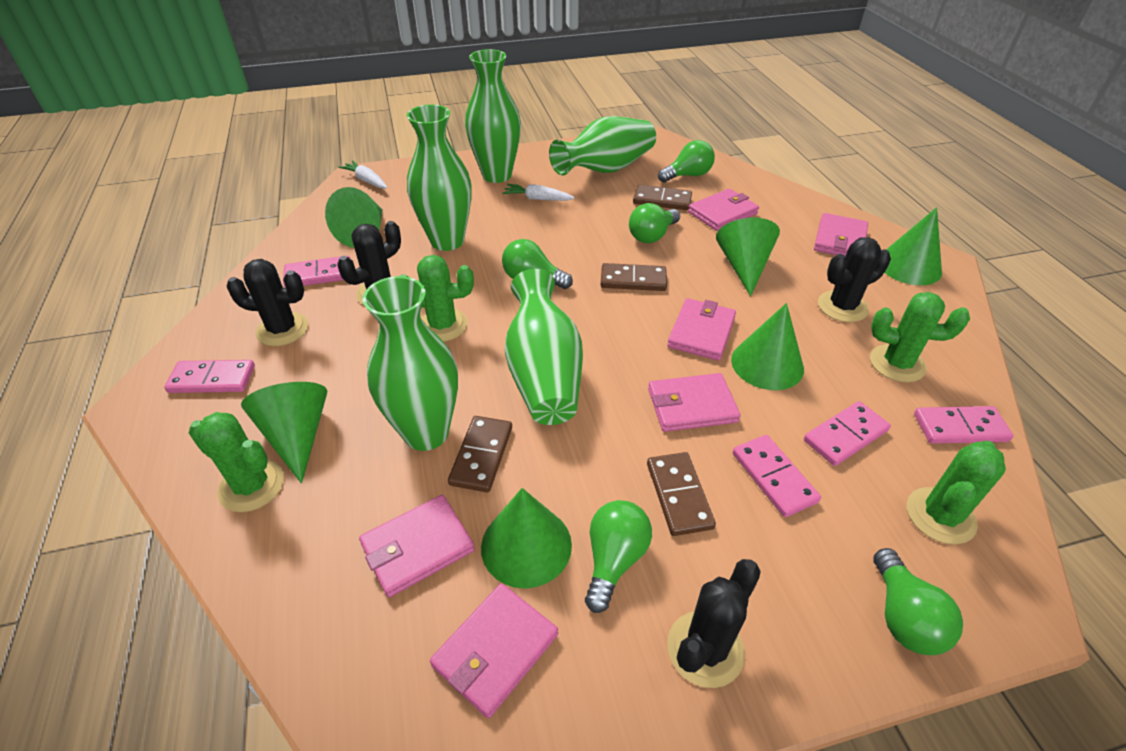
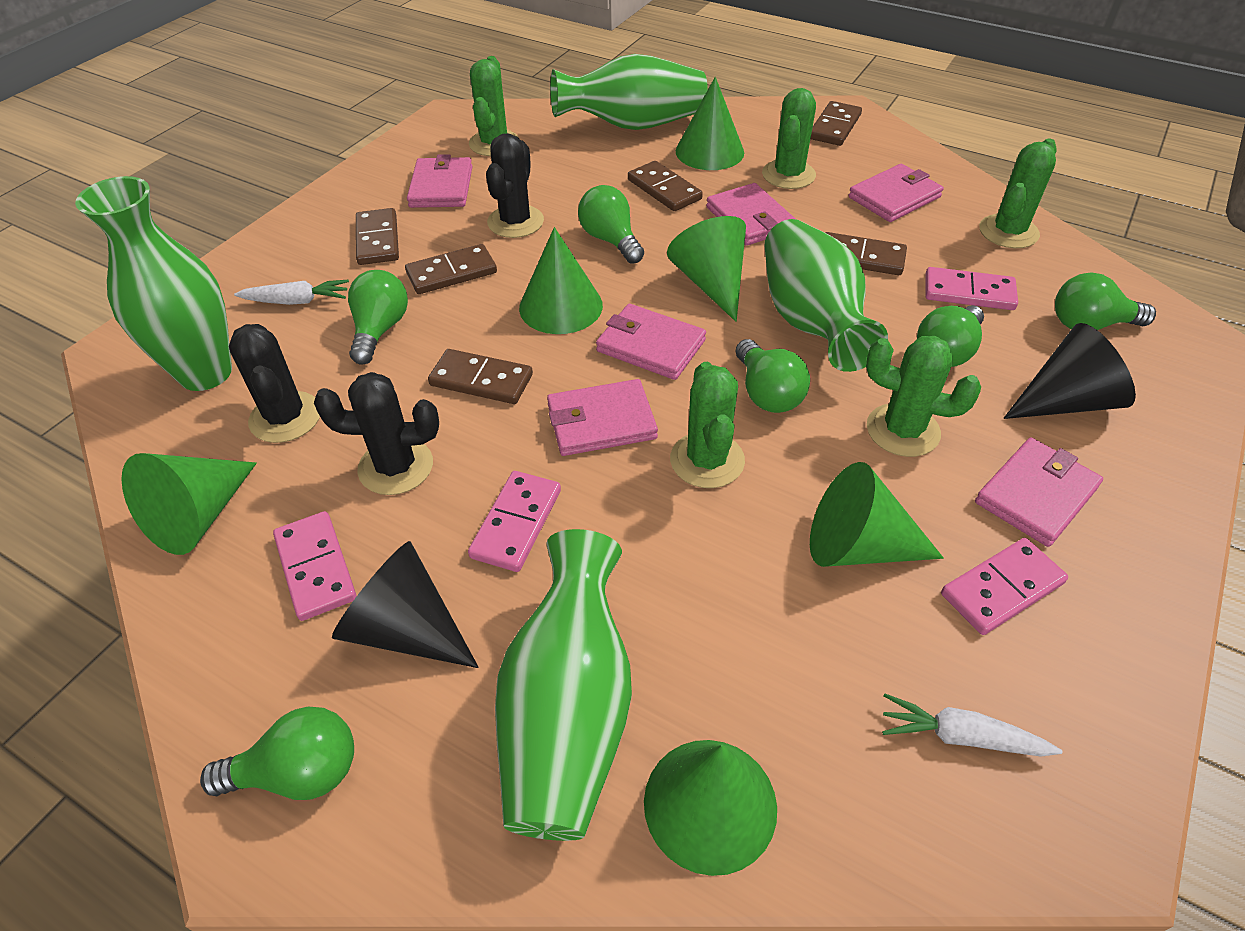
black cactus: [226,259,308,346] [337,221,401,305] [667,559,761,688] [818,237,891,322] = 4 -> [229,324,320,443] [314,372,439,495] [486,133,544,238] = 3
black cone: none = 0 -> [332,541,479,668] [1003,323,1136,419] = 2
brown domino: [448,416,512,492] [601,263,667,291] [633,185,692,210] [647,452,716,536] = 4 -> [356,208,399,265] [405,244,497,294] [428,349,533,404] [628,161,703,211] [811,101,862,146] [825,232,907,275] = 6
green cactus: [189,412,284,512] [400,255,474,342] [870,292,970,383] [907,441,1006,544] = 4 -> [469,56,519,156] [670,362,745,488] [762,88,816,189] [866,336,981,457] [979,139,1057,248] = 5
green light bulb: [502,239,573,289] [585,500,652,613] [629,203,680,243] [658,140,715,183] [873,548,963,655] = 5 -> [200,707,354,800] [348,270,408,365] [578,185,644,264] [736,339,810,413] [917,305,984,367] [1055,272,1156,330] = 6
green vase: [362,276,458,451] [407,104,472,251] [465,49,521,183] [505,269,583,425] [549,116,656,176] = 5 -> [75,176,232,391] [495,529,632,841] [550,54,708,130] [764,219,888,372] = 4
pink domino: [164,360,255,393] [283,256,350,288] [733,435,821,517] [804,401,891,466] [914,406,1013,444] = 5 -> [273,511,357,621] [468,471,561,572] [925,267,1018,310] [941,538,1068,635] = 4

